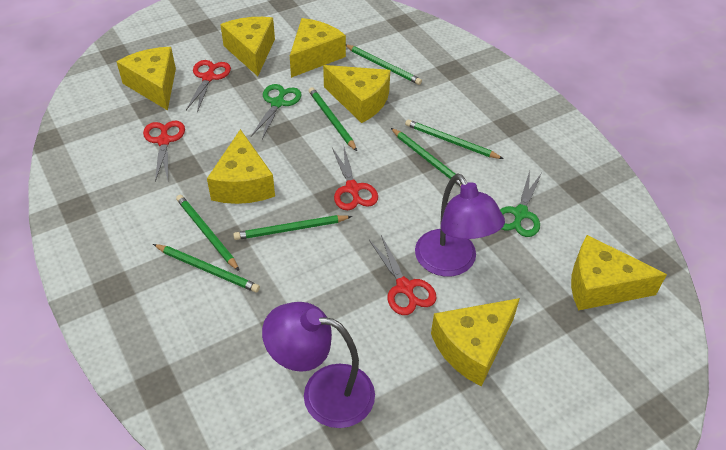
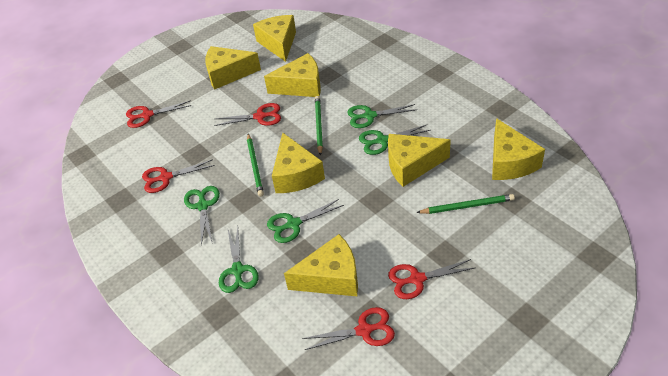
green pencil: [153,244,260,292] [176,195,239,271] [233,215,352,240] [309,87,357,151] [346,44,422,85] [391,128,461,187] [405,119,503,159] = 7 -> [247,134,264,197] [315,96,323,156] [416,194,515,214] = 3
green scissors: [251,84,302,139] [500,171,542,237] = 2 -> [184,186,220,246] [219,227,259,293] [267,199,344,243] [347,104,415,128] [359,125,431,155] = 5
purple lamp: [262,302,375,428] [415,173,505,277] = 2 -> none = 0
red scissors: [143,121,185,182] [186,60,231,112] [332,147,378,210] [369,235,437,315] = 4 -> [126,100,192,128] [142,159,215,193] [214,103,281,126] [302,307,395,350] [388,259,474,299] = 5

